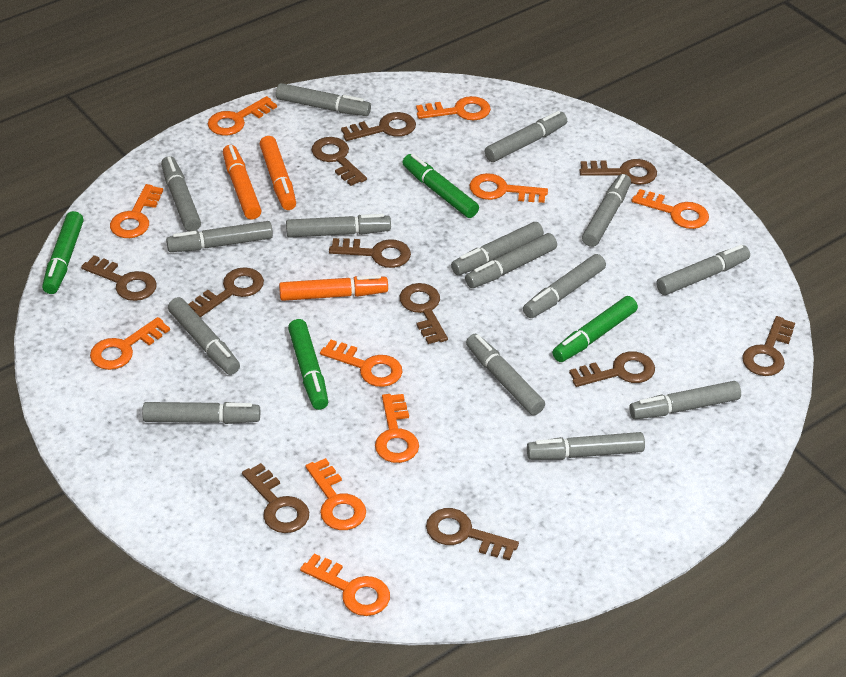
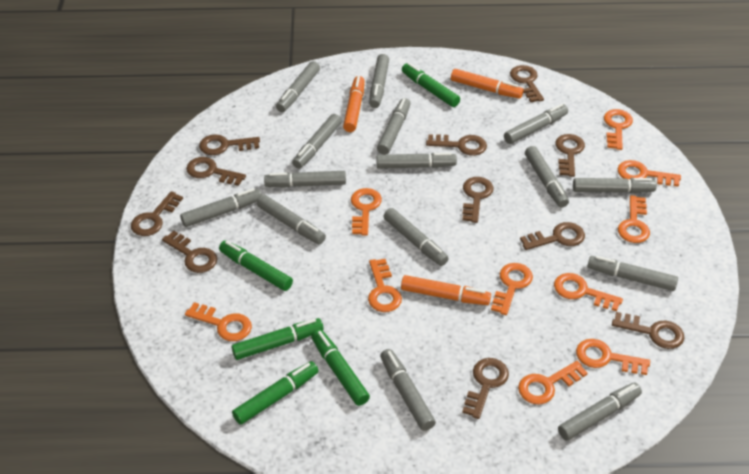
green marker: [42,211,84,294] [288,319,328,410] [402,154,479,218] [552,296,638,362] = 4 -> [219,240,293,291] [232,318,324,360] [232,361,319,425] [311,329,370,406] [402,63,460,107] = 5

